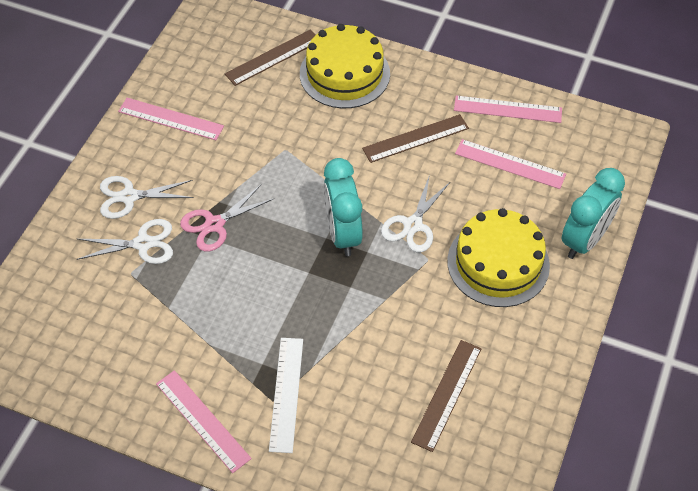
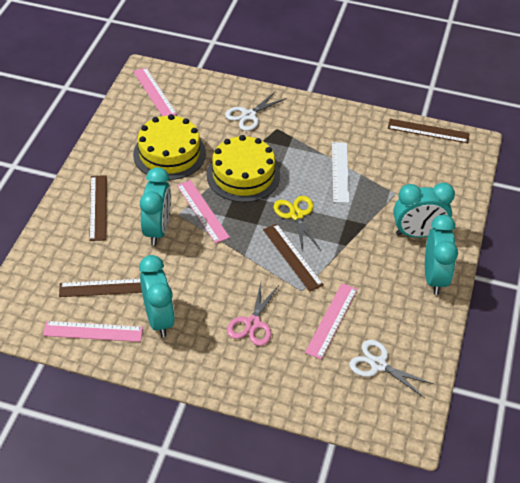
brown ruler: [225,30,315,86] [362,114,469,163] [411,340,482,452] = 3 -> [59,279,142,297] [89,175,107,241] [263,224,324,292] [388,119,470,143] = 4
turquoise clock: [324,158,363,256] [562,168,625,259] = 2 -> [139,255,175,337] [140,167,171,246] [393,183,455,238] [425,215,458,295] = 4
white scissors: [77,219,173,264] [100,176,194,219] [381,174,451,252] = 3 -> [225,91,287,131] [349,340,434,398] = 2
yellow scissors: none = 0 -> [274,196,321,251] = 1

